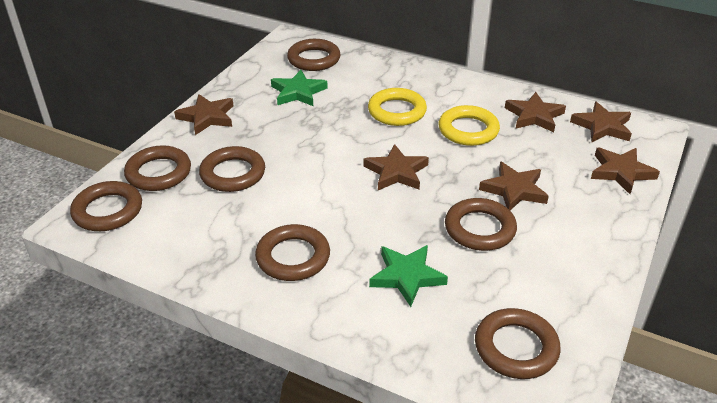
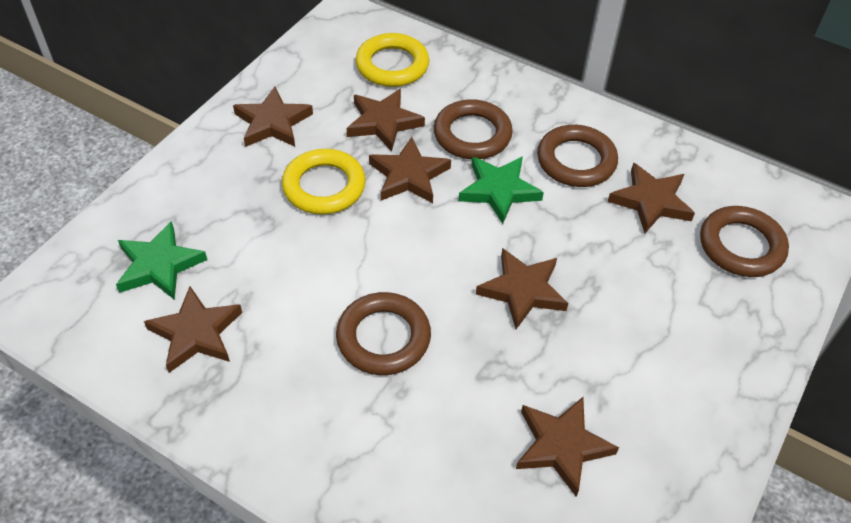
brown ring: [70,181,142,231] [124,145,191,191] [199,146,265,192] [255,224,330,281] [287,39,340,71] [445,198,517,251] [475,308,561,379] = 7 -> [336,292,431,375] [434,99,513,159] [537,125,618,187] [700,206,789,277] = 4
brown star: [174,94,234,135] [363,144,429,190] [479,161,549,210] [505,92,566,132] [570,102,632,142] [591,148,660,194] = 6 -> [144,286,242,373] [233,87,313,147] [346,89,425,152] [369,137,451,203] [476,248,568,329] [516,397,619,497] [608,163,695,233] = 7

